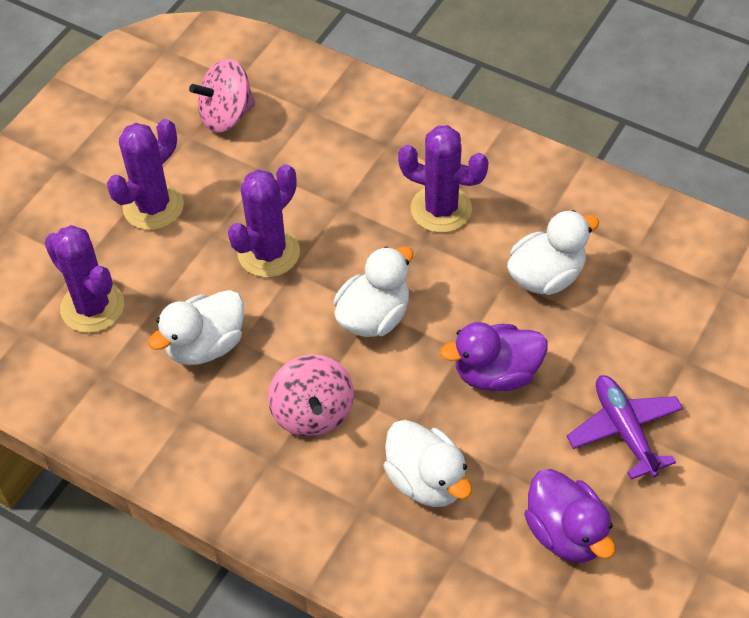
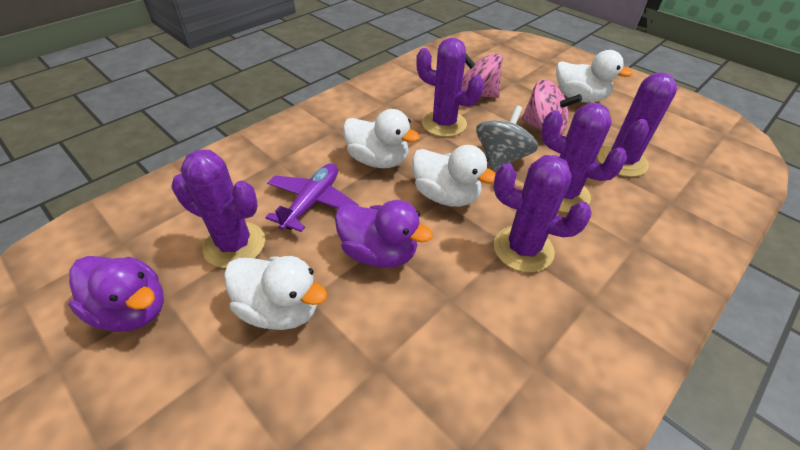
grey spinning top: none = 0 -> [476,105,538,172] = 1
purple cactus: [44,225,124,333] [107,119,184,230] [228,164,300,277] [398,125,489,233] = 4 -> [171,150,265,268] [416,38,484,137] [493,155,592,272] [541,103,627,213] [597,72,677,177] = 5

